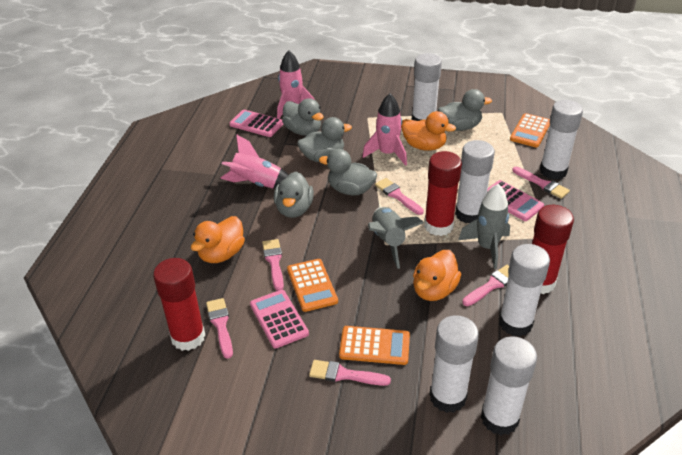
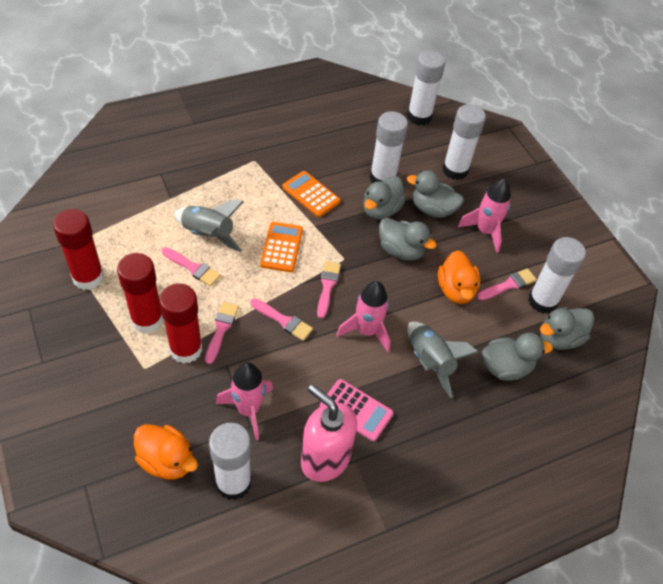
orange calculator: [287,259,338,312] [339,326,410,365] [510,113,550,148] = 3 -> [260,222,303,272] [282,171,341,217] = 2
orange duck: [191,216,245,263] [401,111,456,151] [413,250,461,301] = 3 -> [134,424,198,479] [438,250,480,304] = 2
pink brush: [206,298,233,359] [262,239,284,291] [309,360,391,386] [375,178,424,215] [462,265,509,306] [512,167,570,199] = 6 -> [162,247,221,286] [205,302,239,364] [250,298,313,341] [317,261,341,318] [477,268,537,300] = 5
pink calculator: [229,110,283,137] [250,290,309,348] [487,180,544,221] = 3 -> [320,379,394,441] = 1
pink soap dispenser: none = 0 -> [301,384,357,482] = 1
white glue stick: [412,53,442,121] [429,315,479,413] [455,140,495,223] [481,336,537,435] [499,244,550,337] [540,100,583,180] = 6 -> [209,423,252,500] [370,111,408,183] [407,51,445,125] [443,104,486,180] [528,237,586,314] = 5

